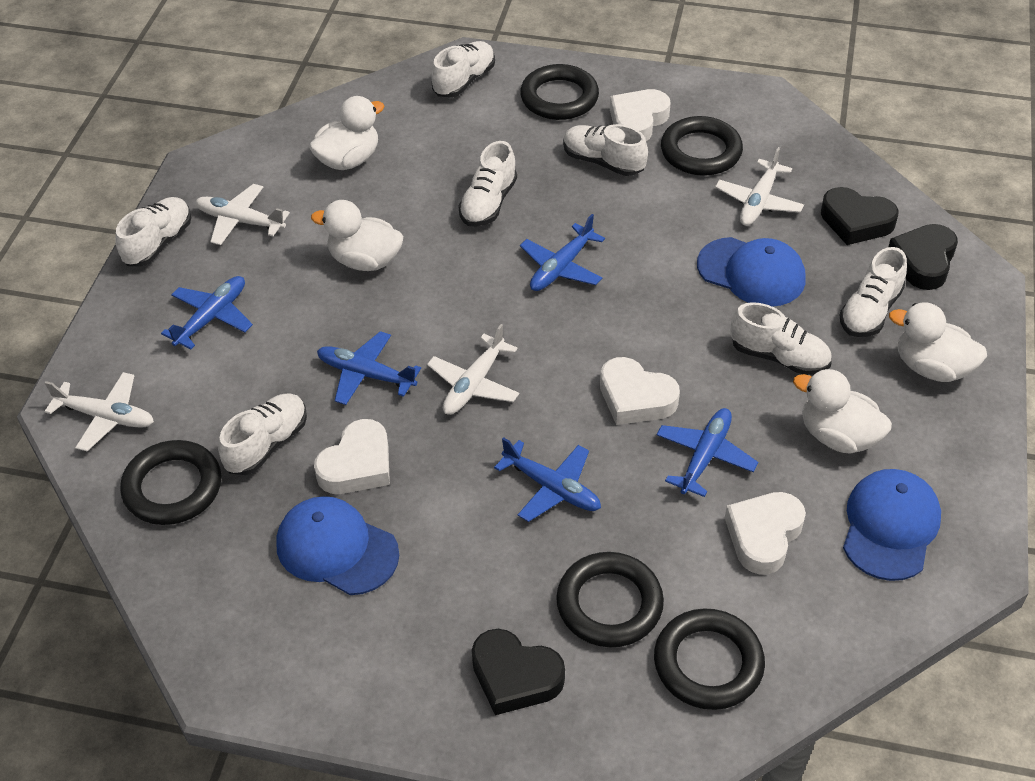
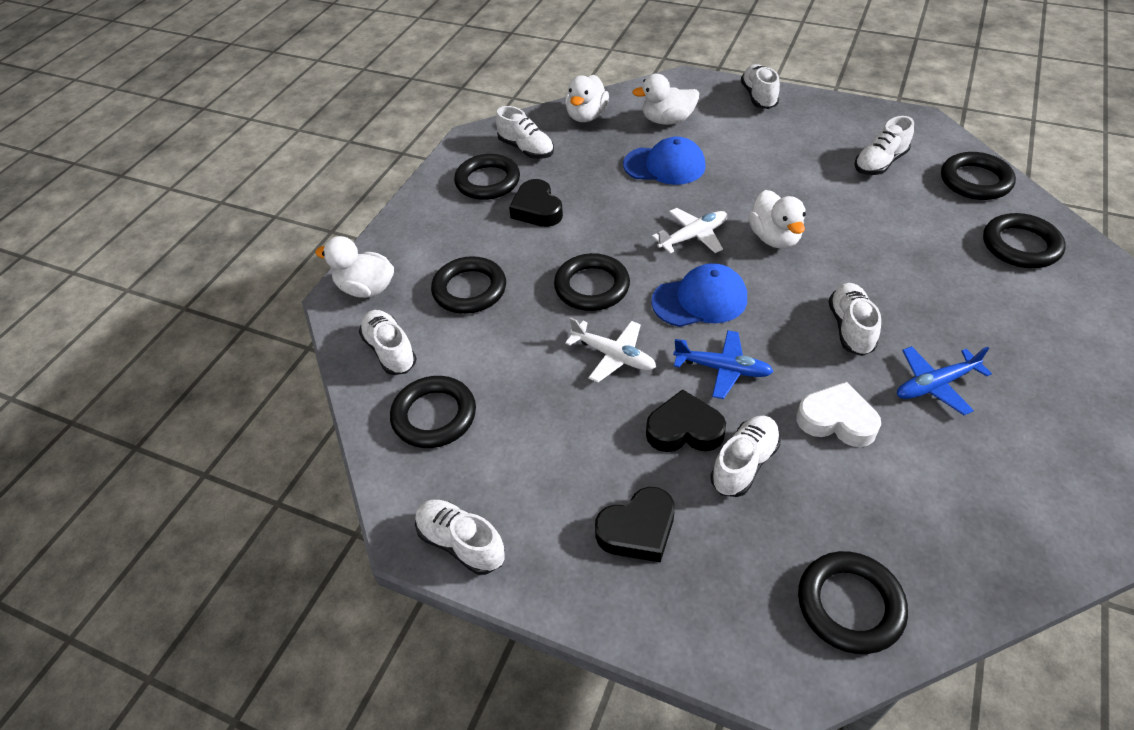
black ring: [120,440,221,525] [520,64,599,120] [556,552,664,647] [654,608,765,710] [661,116,743,176] = 5 -> [390,376,476,448] [431,256,506,314] [454,154,520,200] [554,253,630,311] [798,551,908,654] [941,152,1016,200] [983,213,1066,268] = 7
blue cap: [276,496,399,595] [697,237,806,307] [843,469,941,581] = 3 -> [623,136,706,185] [651,263,747,327] = 2
blue plane: [161,276,253,349] [317,331,421,405] [494,437,601,522] [520,214,605,291] [656,408,758,497] = 5 -> [673,330,774,399] [897,346,992,415] = 2
white heart: [314,419,390,494] [600,357,680,425] [610,89,671,141] [725,492,806,575] = 4 -> [797,382,881,447] = 1
white plane: [45,372,154,451] [195,184,290,245] [427,324,519,415] [715,147,804,226] = 4 -> [565,318,656,383] [652,208,728,253] = 2

